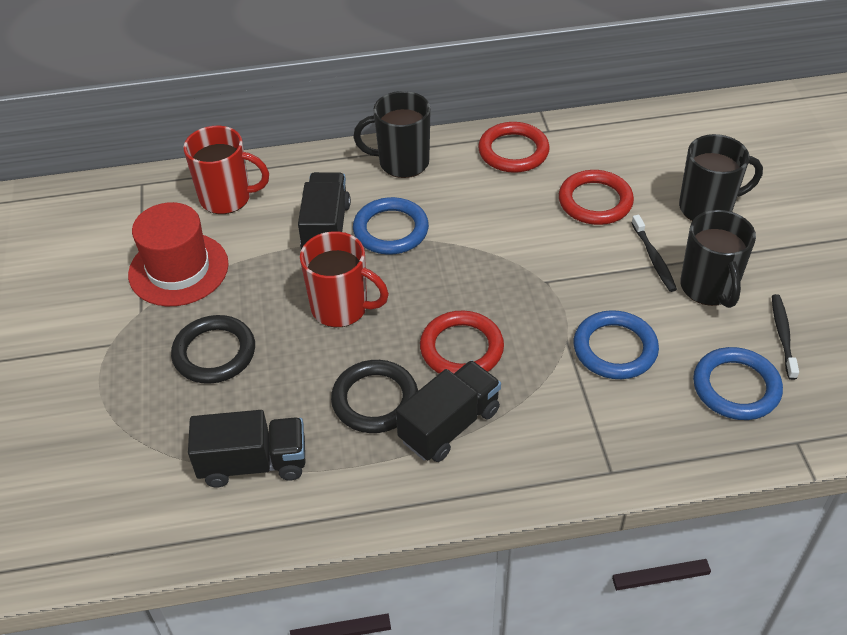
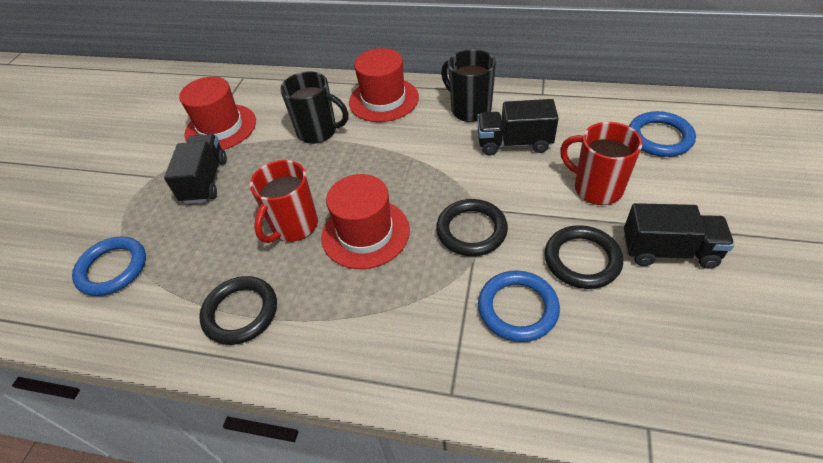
black mug: [353,91,431,178] [679,134,763,221] [680,210,756,308] = 3 -> [280,71,348,144] [441,49,496,122] = 2
black ring: [171,315,255,384] [331,360,418,433] = 2 -> [199,276,277,345] [436,199,508,256] [545,225,623,289] = 3
black toothbrush: [631,215,677,292] [772,294,799,380] = 2 -> none = 0
red hat: [128,202,229,306] = 1 -> [179,76,256,150] [321,174,410,269] [349,48,419,122] = 3
red ring: [420,311,504,374] [478,122,550,173] [559,170,634,225] = 3 -> none = 0

